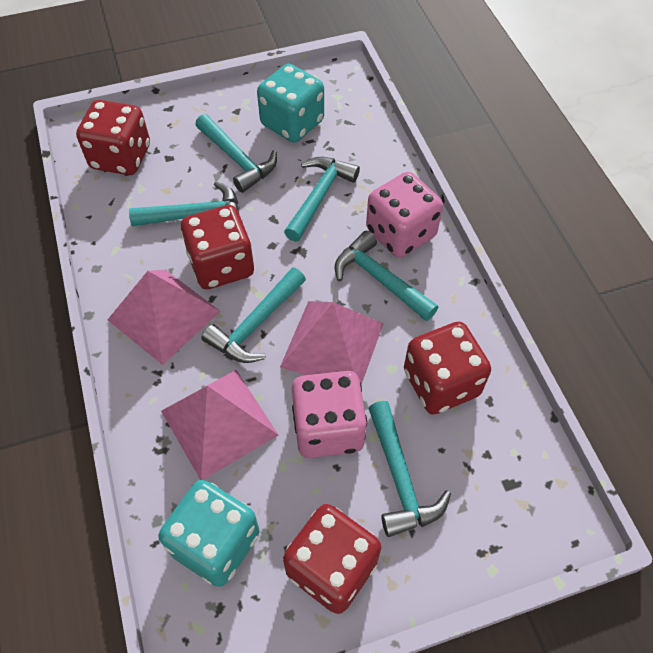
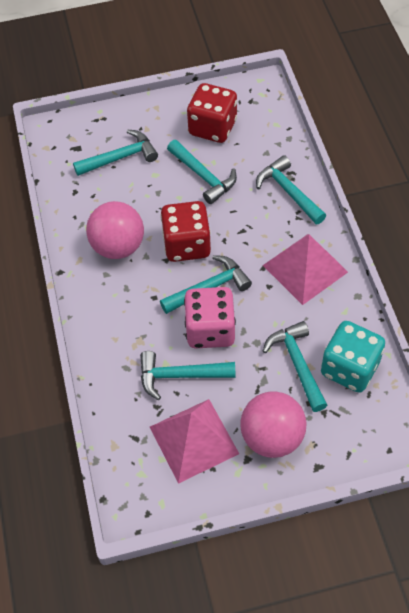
pink ball: none = 0 -> [86,201,144,259] [241,391,307,458] = 2
pink dice: [292,371,367,458] [366,172,443,258] = 2 -> [184,287,236,349] = 1
pink pyramid: [107,270,220,365] [161,370,278,480] [280,301,384,385] = 3 -> [150,399,239,484] [263,234,348,305] = 2
red dice: [76,100,150,175] [181,205,254,289] [283,504,381,614] [404,322,491,415] = 4 -> [160,201,211,262] [187,83,237,143] = 2
turquoise dice: [159,480,260,587] [257,64,324,143] = 2 -> [321,321,385,393] = 1

